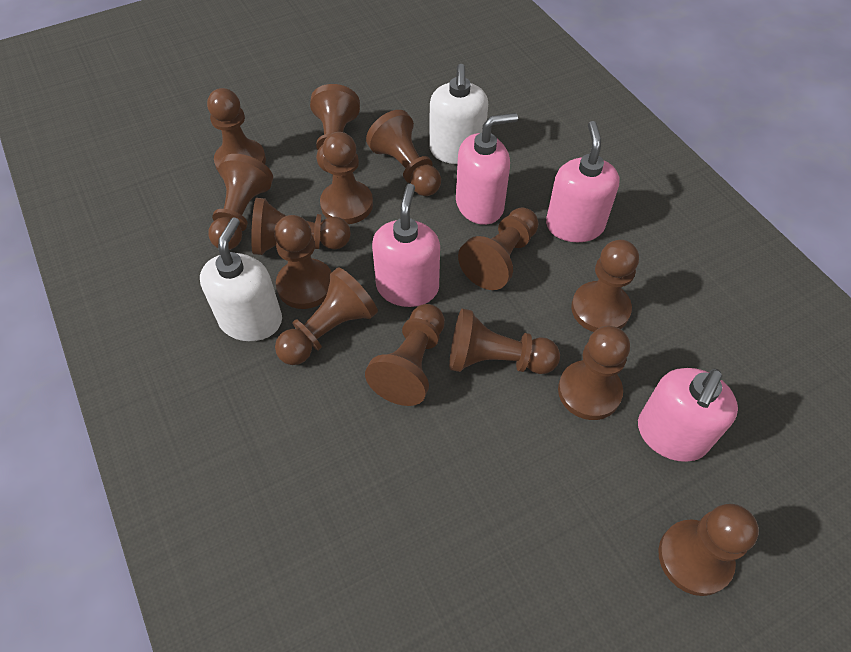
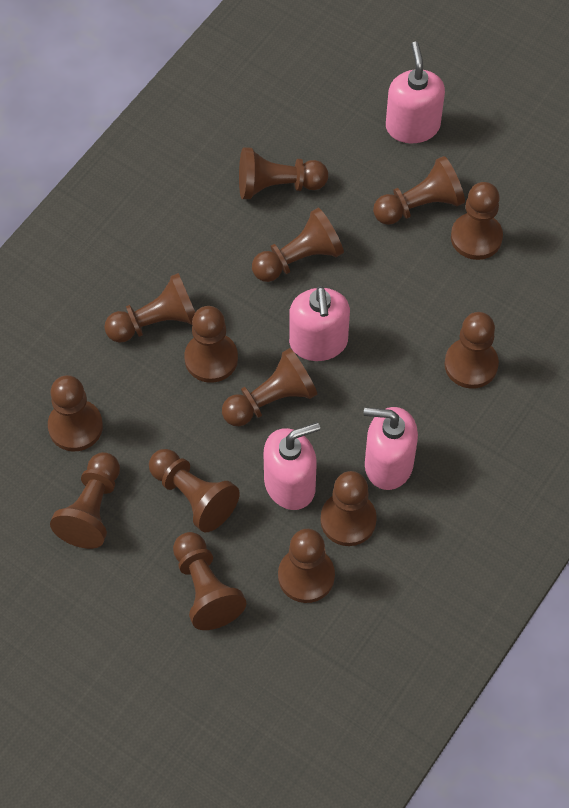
white soap dispenser: [200,217,282,341] [429,64,488,164] = 2 -> none = 0

